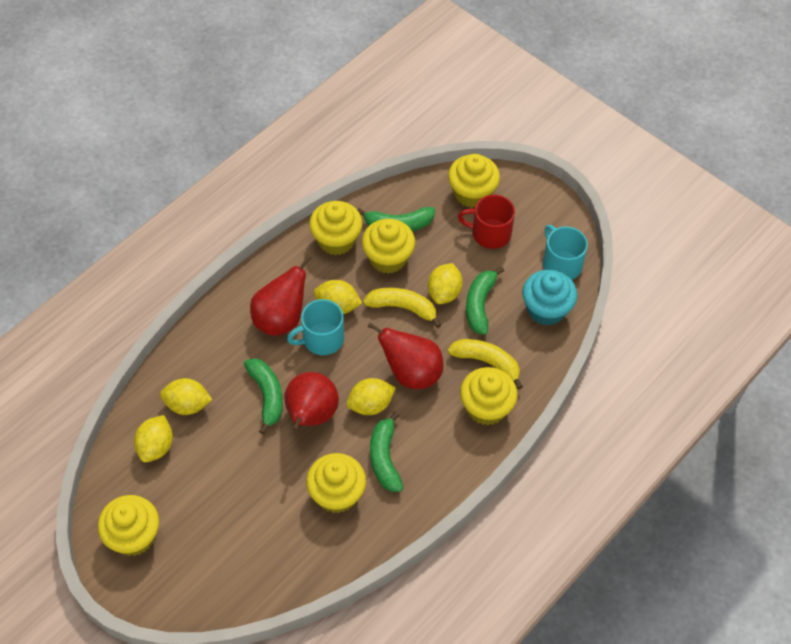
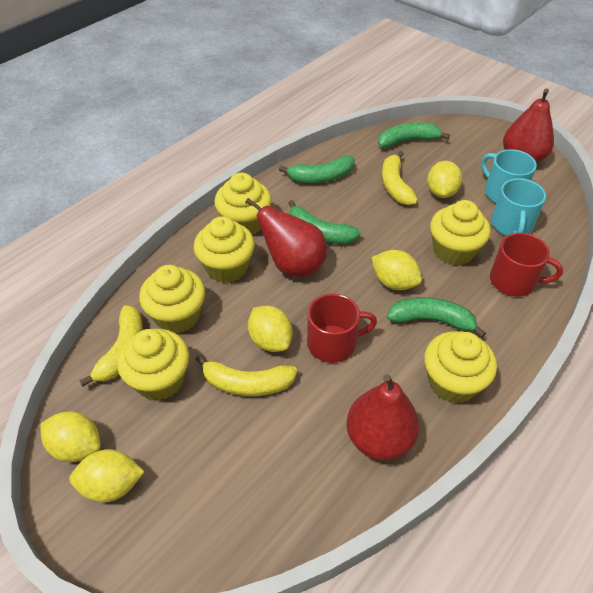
red mug: [458,194,515,249] = 1 -> [307,293,377,363] [490,233,563,296] = 2
turquoise cupcake: [522,270,577,326] = 1 -> none = 0
yellow banana: [363,287,441,328] [447,339,523,389] = 2 -> [79,305,143,387] [195,354,297,396] [382,151,418,205] = 3

